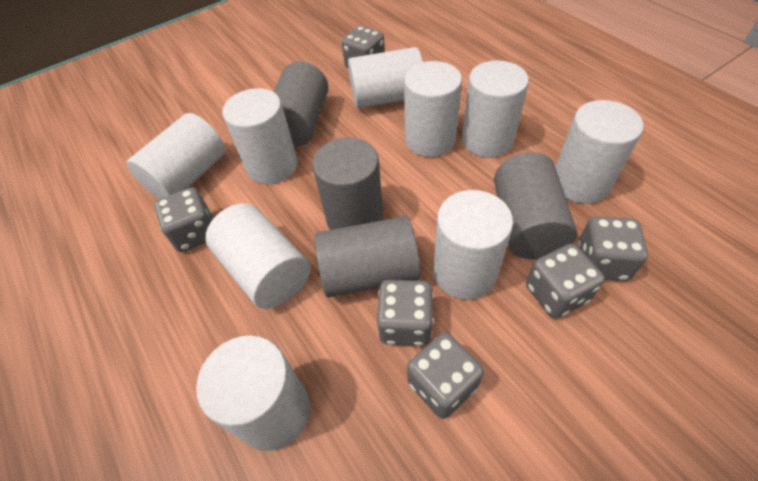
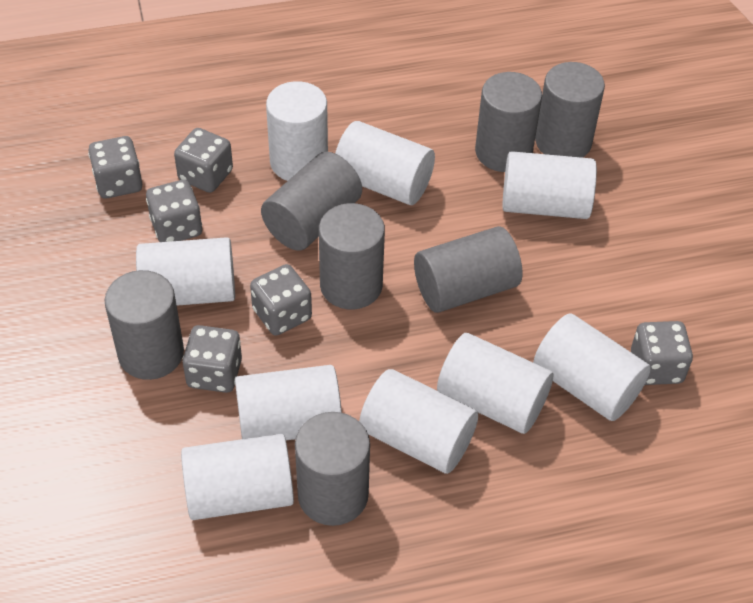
grey cylinder: [273,62,328,147] [313,138,383,230] [314,216,420,298] [494,152,577,259] = 4 -> [105,270,184,380] [261,152,362,251] [295,412,370,526] [319,203,385,309] [414,226,523,313] [475,72,542,172] [535,62,605,158] = 7

